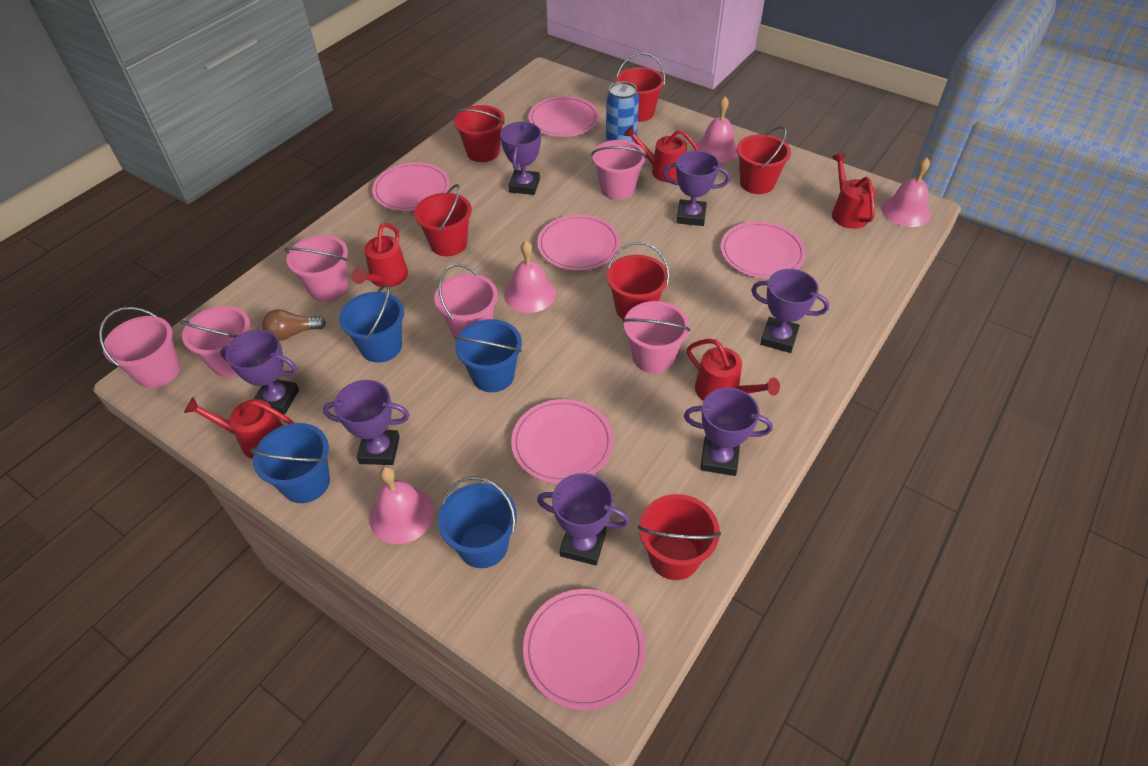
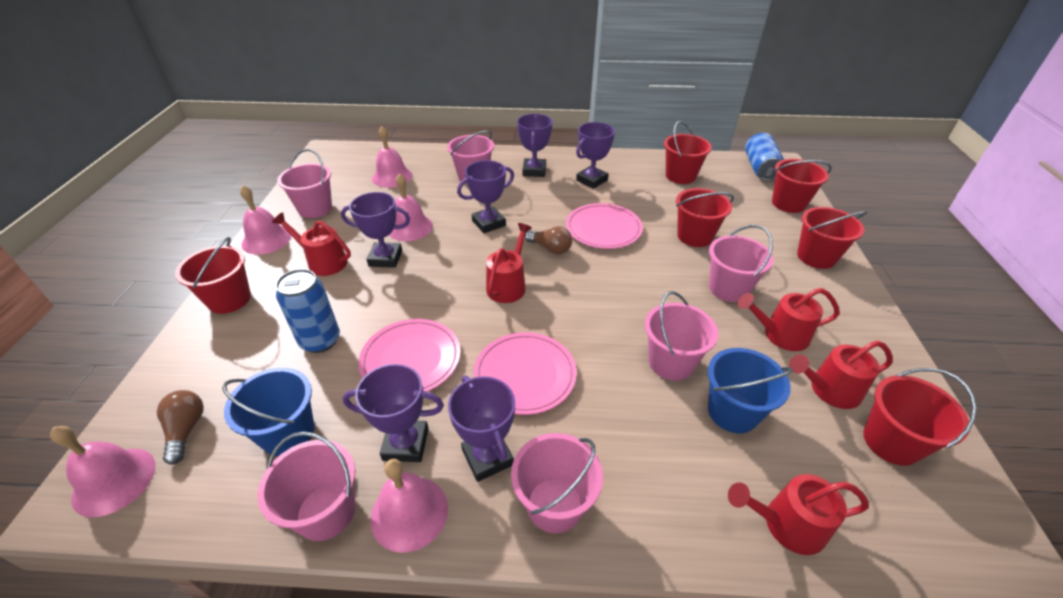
blue bucket: [250,423,330,503] [339,284,404,363] [438,476,517,568] [454,319,522,392] = 4 -> [222,367,315,456] [708,348,793,433] = 2
blue can: [606,82,639,143] = 1 -> [275,269,340,353] [745,133,784,181] = 2
brown light bulb: [262,309,326,341] = 1 -> [157,390,204,465] [525,226,572,254] = 2
pink bell: [369,466,435,544] [504,241,556,313] [696,96,738,163] [881,157,931,227] = 4 -> [50,426,156,517] [240,185,291,255] [370,459,448,553] [372,126,413,188] [389,173,433,241] = 5
pink plate: [372,162,450,211] [511,399,614,484] [523,589,646,710] [529,96,599,137] [537,215,620,271] [721,221,806,279] = 6 -> [358,319,461,392] [473,332,577,415] [566,203,643,249] = 3
purple trophy: [220,330,299,415] [323,380,410,465] [500,122,541,195] [537,473,630,565] [663,151,730,226] [684,388,773,476] [751,269,829,353] = 7 -> [341,192,410,268] [343,364,444,462] [448,376,515,482] [457,160,514,233] [517,114,552,177] [576,122,615,189] = 6

